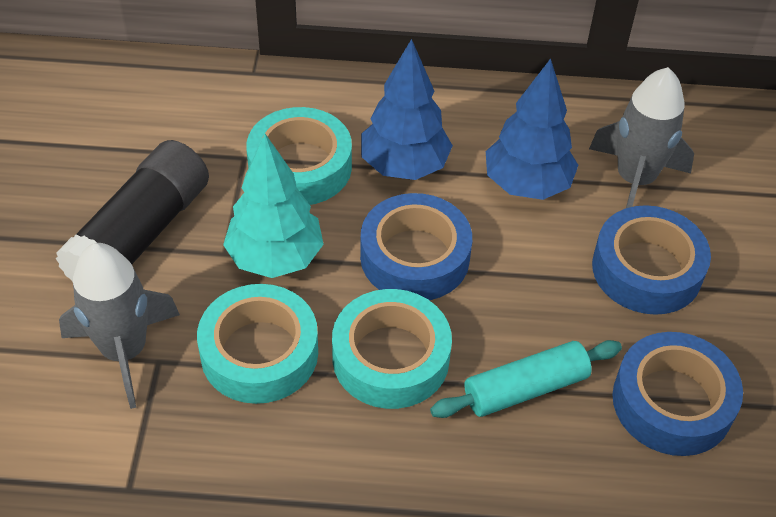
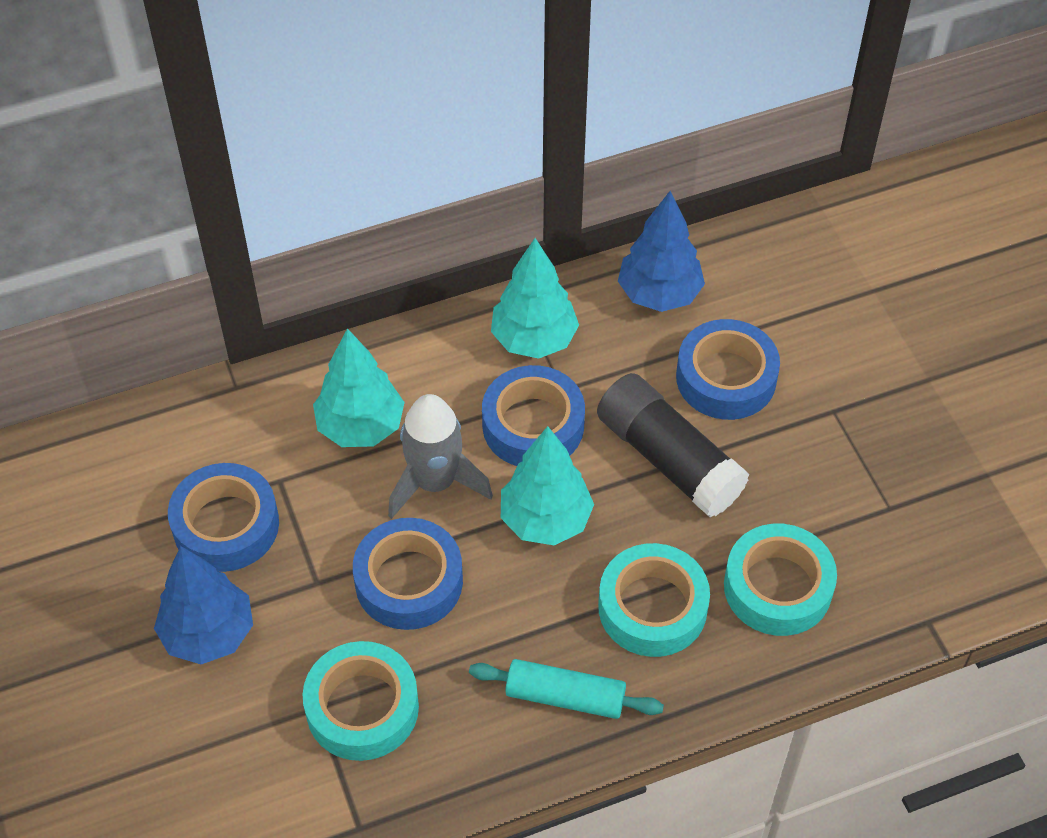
blue tape: [360,193,472,300] [592,205,711,315] [613,332,743,456] = 3 -> [168,463,279,572] [353,518,463,630] [482,365,585,466] [676,319,780,420] = 4
grey rocket: [59,243,180,409] [589,67,694,208] = 2 -> [388,394,493,519] = 1
turquoise tree: [223,134,324,278] = 1 -> [313,328,405,447] [491,238,579,359] [501,426,594,545] = 3

